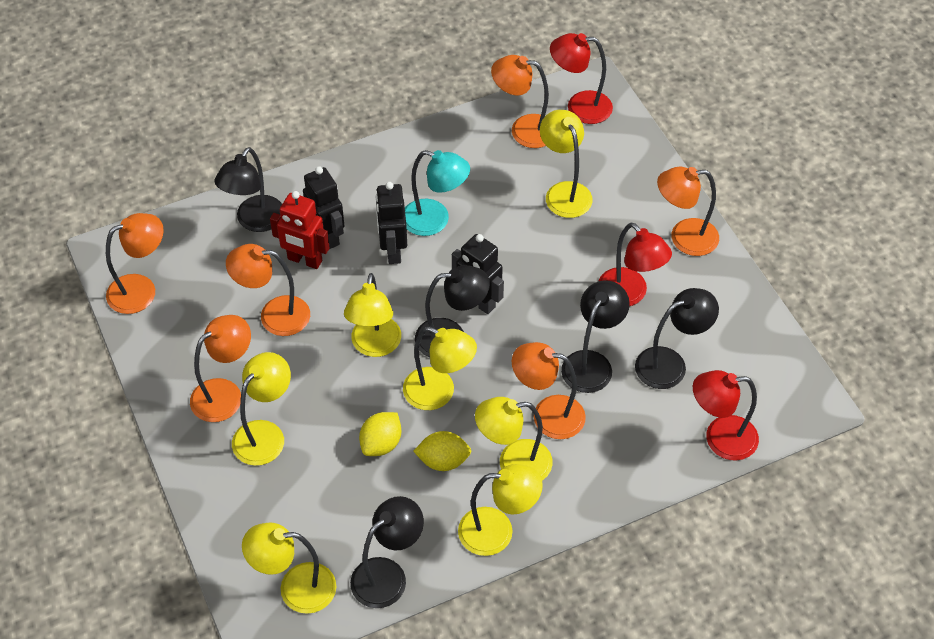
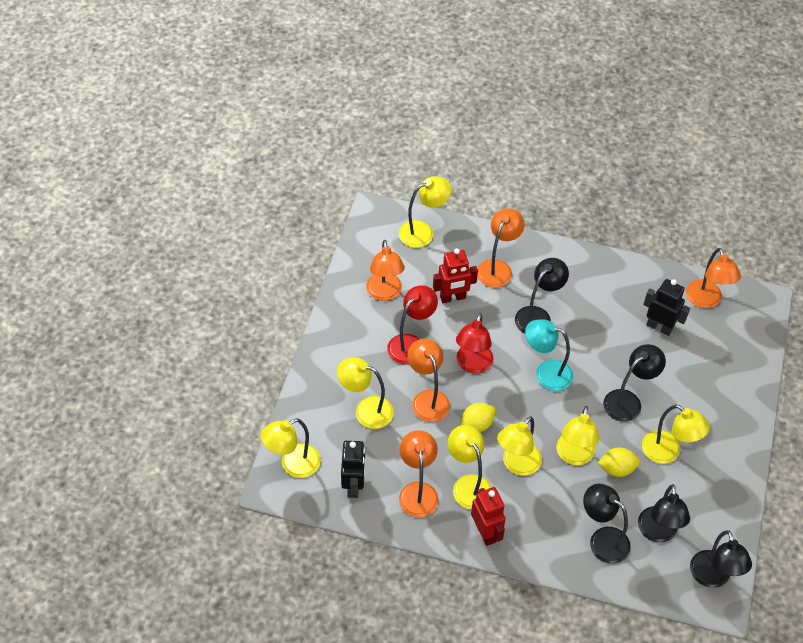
black robot: [303,166,345,249] [376,182,407,264] [452,234,504,314] = 3 -> [341,441,366,498] [643,279,690,336] = 2
orange lamp: [106,213,164,314] [190,315,251,422] [226,244,310,336] [491,55,549,148] [512,342,586,439] [657,167,719,256] = 6 -> [366,240,405,301] [399,430,438,517] [407,339,450,422] [477,208,525,288] [686,248,741,308] = 5
red lamp: [550,33,613,124] [599,223,672,306] [693,370,759,461] = 3 -> [387,285,438,364] [456,313,494,374] = 2
red robot: [270,191,330,269] = 1 -> [433,248,478,303] [471,487,506,546] = 2

